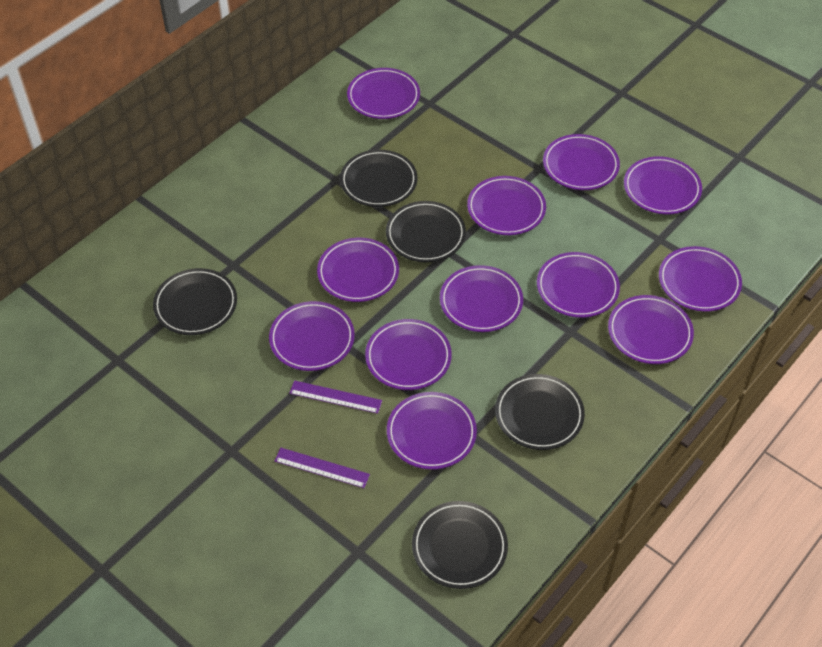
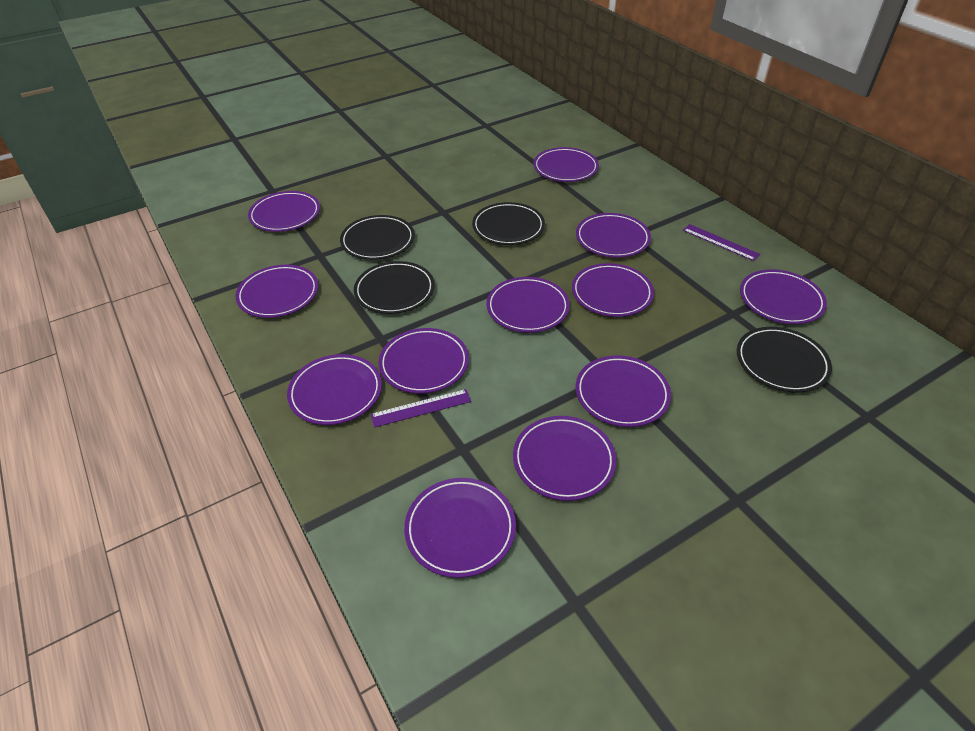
black plate: [153,268,237,335] [340,150,417,207] [386,201,466,262] [412,501,508,589] [495,374,585,450] = 5 -> [340,215,415,260] [354,261,435,314] [472,202,545,245] [737,327,832,393] = 4

